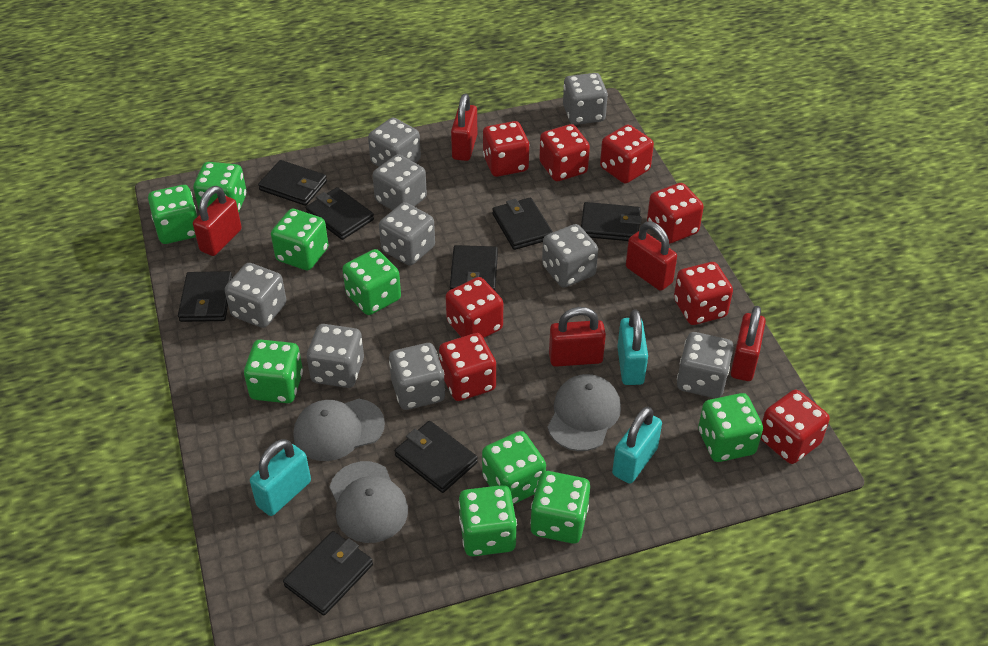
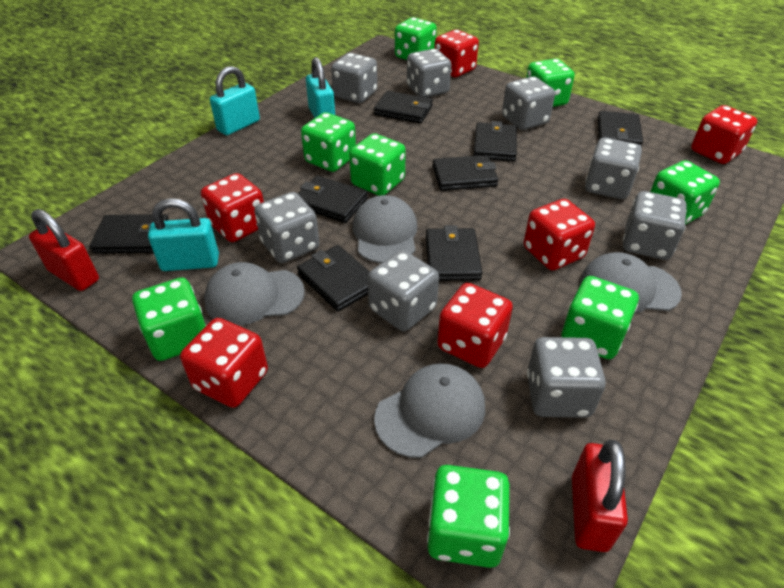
green dice: [148,185,197,244] [193,162,247,212] [244,340,303,403] [271,209,329,270] [342,249,401,315] [458,485,517,556] [482,431,546,504] [530,471,590,544] [698,393,763,462] = 9 -> [132,278,206,361] [301,112,356,172] [349,133,406,196] [395,17,437,60] [427,465,510,568] [526,59,575,107] [561,276,639,359] [650,160,720,225] = 8
grey cap: [293,399,385,461] [329,461,408,543] [548,374,621,451] = 3 -> [204,262,305,326] [352,195,417,263] [374,363,485,458] [580,252,682,314] = 4
grey dice: [225,263,286,328] [307,324,364,388] [368,118,421,167] [372,154,427,211] [379,202,435,266] [389,343,445,410] [542,224,598,288] [563,73,608,125] [677,332,734,398] = 9 -> [254,192,319,263] [331,53,377,103] [368,250,439,331] [407,49,451,97] [502,76,555,130] [527,337,606,418] [585,138,642,199] [623,191,687,260] = 8
red dice: [439,333,496,401] [446,277,503,338] [483,121,529,177] [539,124,590,181] [600,125,654,184] [647,183,704,244] [674,262,733,325] [761,390,830,464] = 8 -> [180,318,268,408] [201,173,264,242] [434,30,479,77] [437,283,513,368] [524,199,595,270] [691,105,757,164] = 6
red padlock: [193,186,242,256] [451,94,477,161] [549,307,606,367] [626,221,677,291] [731,306,766,381] = 5 -> [29,209,99,291] [572,440,628,552] = 2

